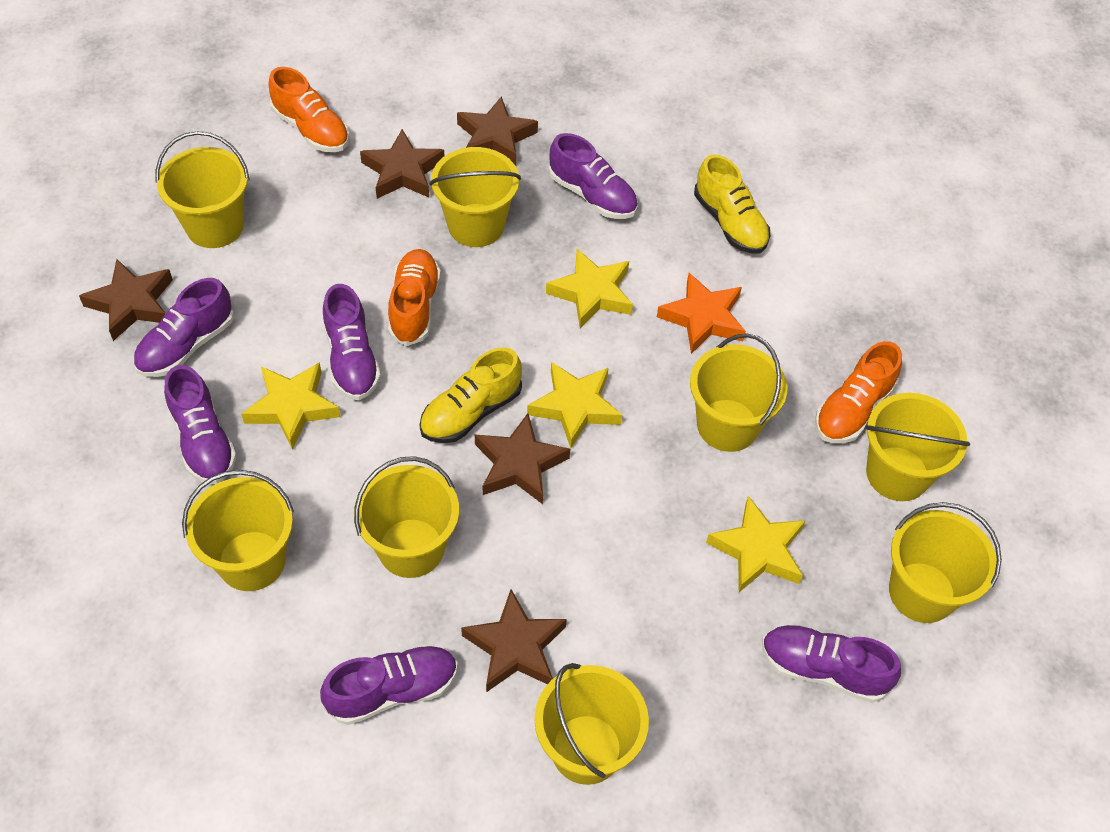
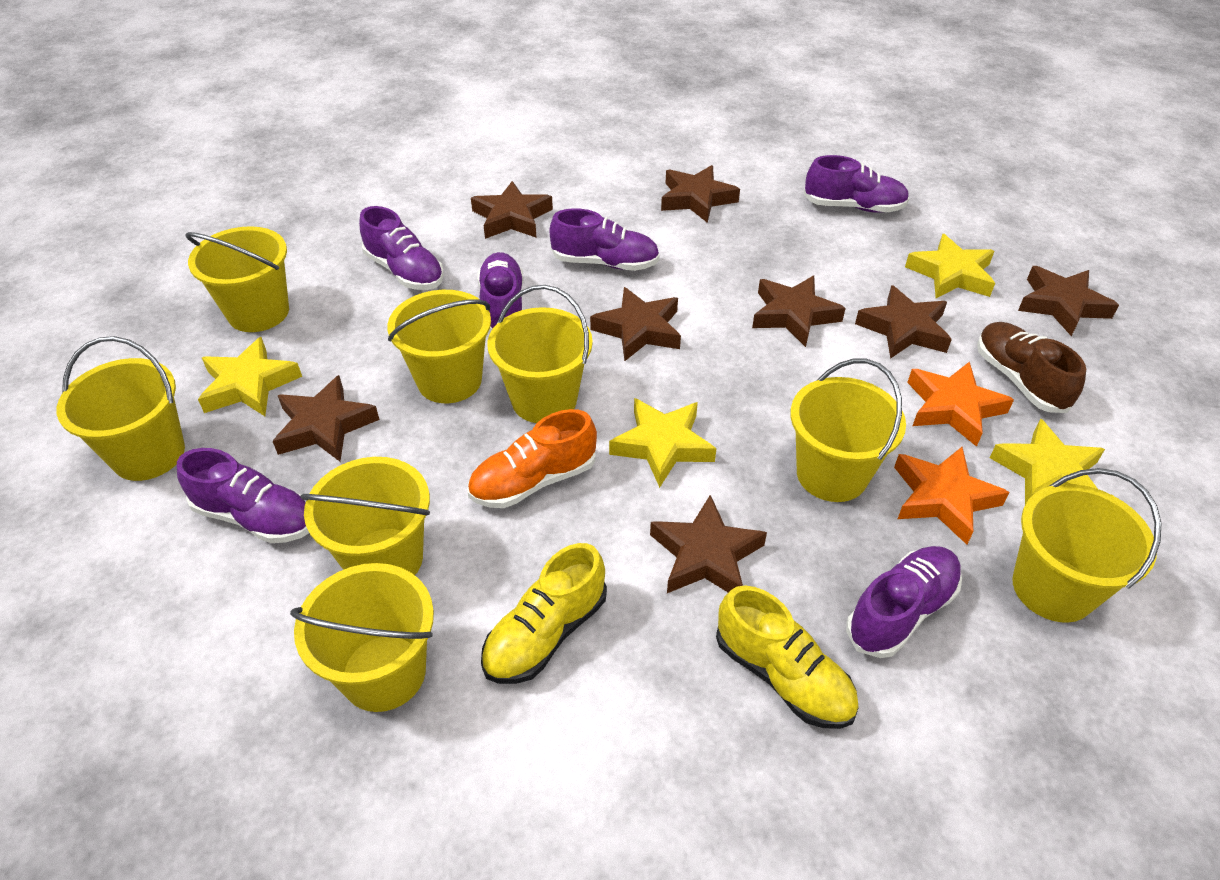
brown shoe: none = 0 -> [977,322,1086,413] = 1
brown star: [79,259,173,341] [360,129,444,199] [457,96,538,165] [461,589,567,692] [475,413,570,504] = 5 -> [273,375,379,462] [471,181,553,239] [590,287,681,361] [650,495,767,593] [661,165,740,223] [752,276,846,347] [855,285,952,359] [1018,266,1119,336] = 8
orange shoe: [268,67,350,152] [388,249,441,346] [815,341,902,443] = 3 -> [468,409,597,508] = 1
orange star: [657,273,746,354] = 1 -> [894,447,1010,545] [907,361,1014,447] = 2

